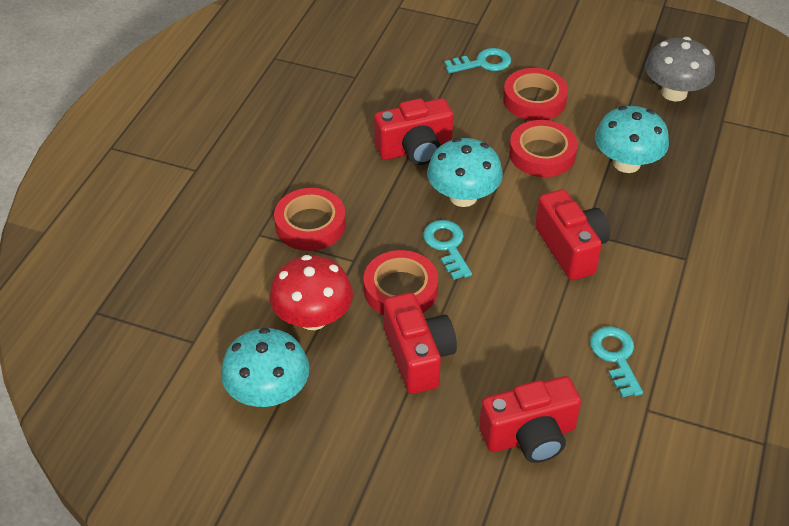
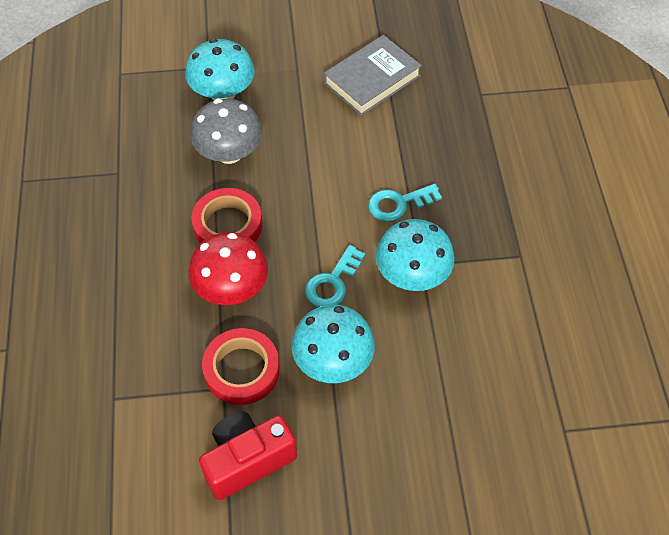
grey book: none = 0 -> [324,35,422,116] = 1
red camera: [374,98,453,165] [384,292,457,394] [479,376,581,463] [535,189,610,280] = 4 -> [199,412,297,500] = 1
red tape: [274,188,346,251] [364,250,438,315] [503,68,568,121] [509,120,578,177] = 4 -> [191,188,262,243] [202,328,280,405] = 2
turquoise key: [423,220,472,280] [444,48,511,73] [590,326,643,397] = 3 -> [305,245,365,307] [368,184,442,222] = 2

